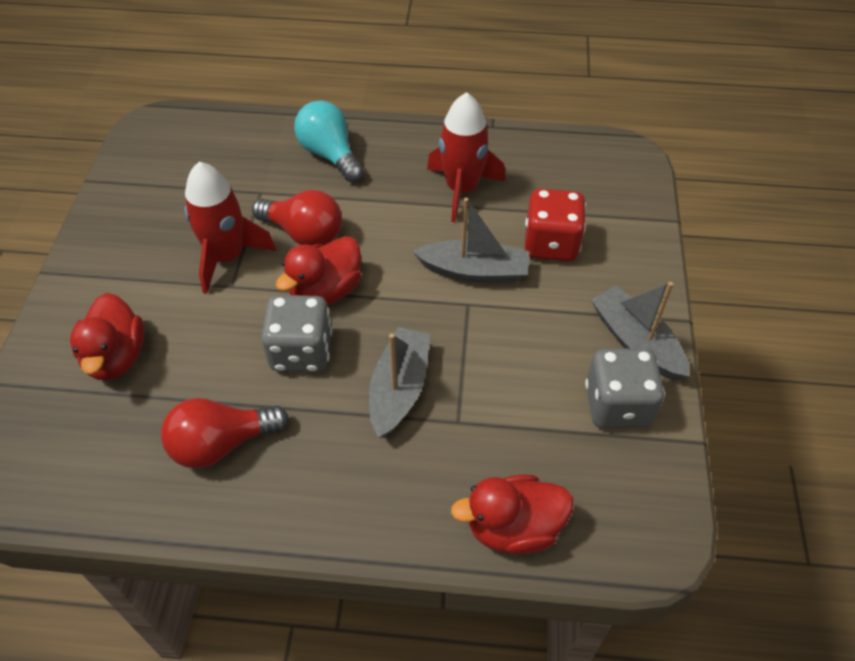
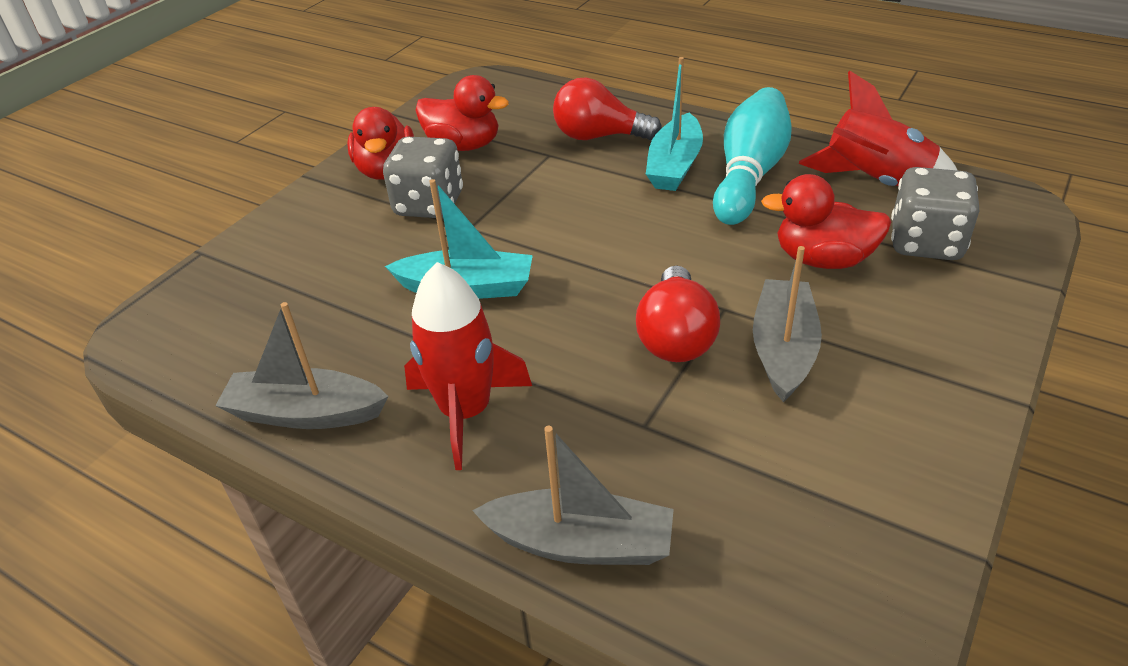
red dice: [525,188,586,261] = 1 -> none = 0
turquoise boat: none = 0 -> [385,179,533,299] [646,57,703,191] = 2
turquoise bowling pin: none = 0 -> [713,87,792,225] = 1
turquoise light bulb: [294,100,363,182] = 1 -> none = 0

